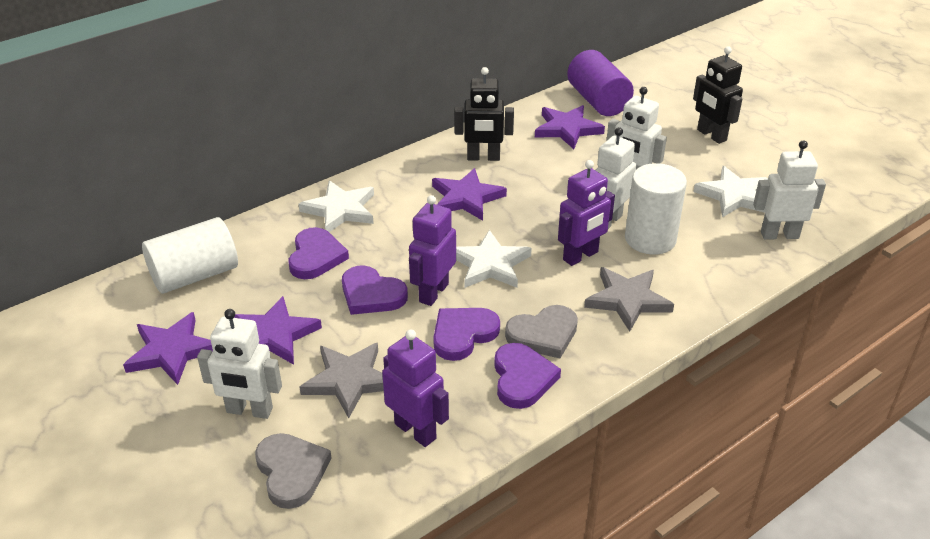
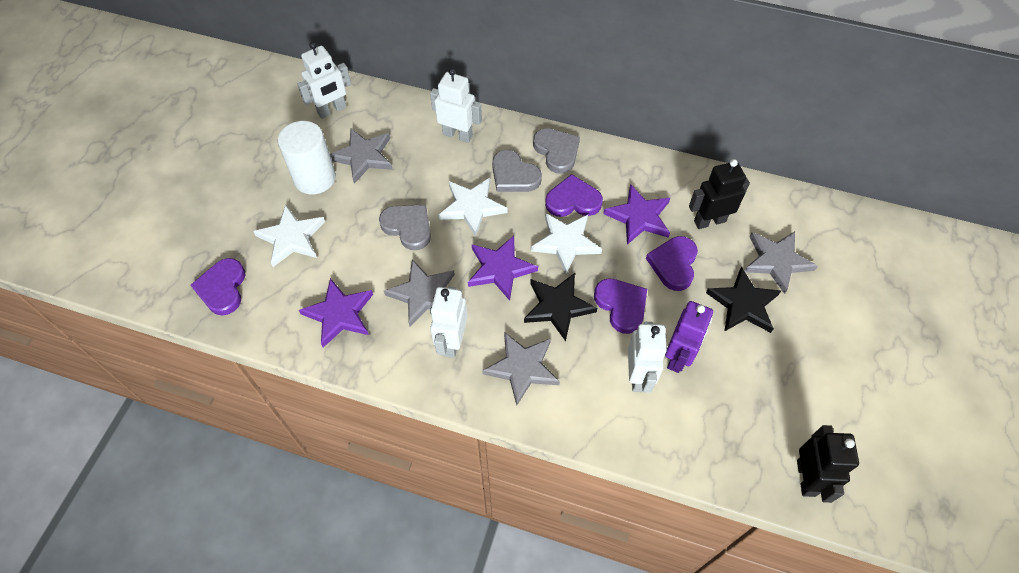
black star: none = 0 -> [524,273,598,341] [706,267,782,333] = 2
grey heart: [255,433,332,509] [505,305,578,358] = 2 -> [379,205,431,250] [492,150,542,192] [533,128,580,174] = 3
grey star: [300,343,384,418] [584,267,674,332] = 2 -> [330,128,393,184] [384,260,455,327] [482,332,560,405] [745,231,818,294] = 4
purple cylinder: [567,50,634,116] = 1 -> none = 0
purple robot: [382,329,449,447] [409,195,456,306] [558,160,615,266] = 3 -> [665,301,713,373] = 1
purple star: [123,312,213,385] [234,296,322,365] [432,168,507,221] [535,105,605,149] = 4 -> [299,278,373,348] [468,236,538,301] [603,184,670,245] = 3
white cylinder: [142,217,238,293] [625,163,687,255] = 2 -> [278,121,336,194] = 1

